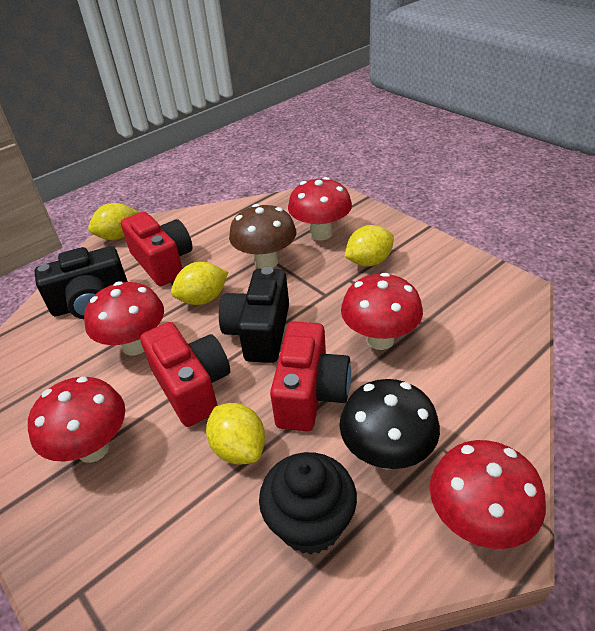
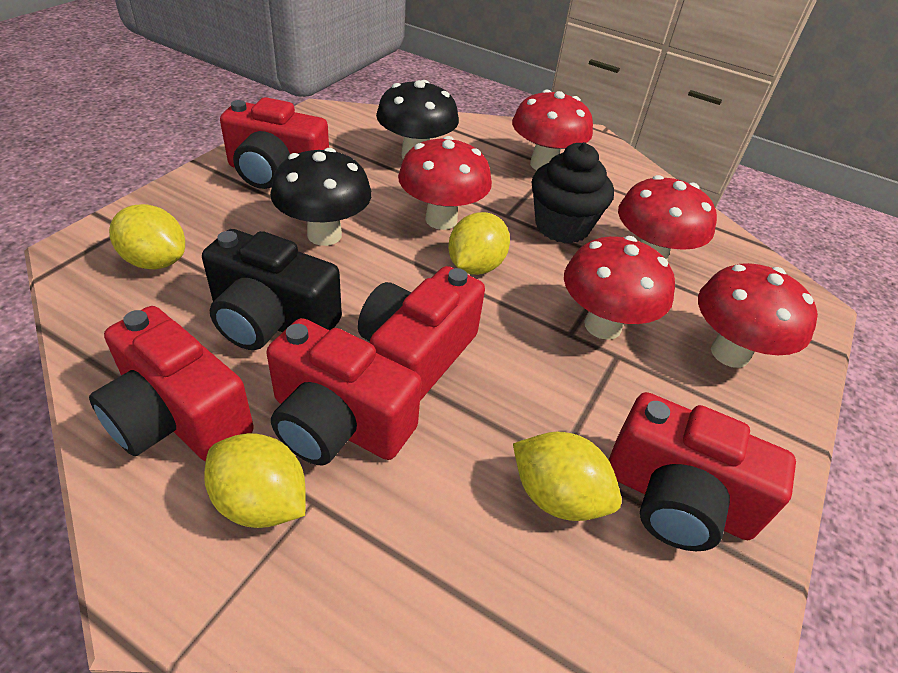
black camera: [34,246,128,319] [219,267,289,363] = 2 -> [202,229,342,350] = 1
black mushroom: [339,379,440,470] = 1 -> [270,148,372,246] [376,80,459,159] = 2
brown mushroom: [229,204,296,269] = 1 -> none = 0
red camera: [121,212,192,286] [140,322,230,427] [270,322,351,431] = 3 -> [89,306,254,462] [220,97,329,189] [266,318,422,465] [358,266,485,401] [609,392,796,551] = 5

